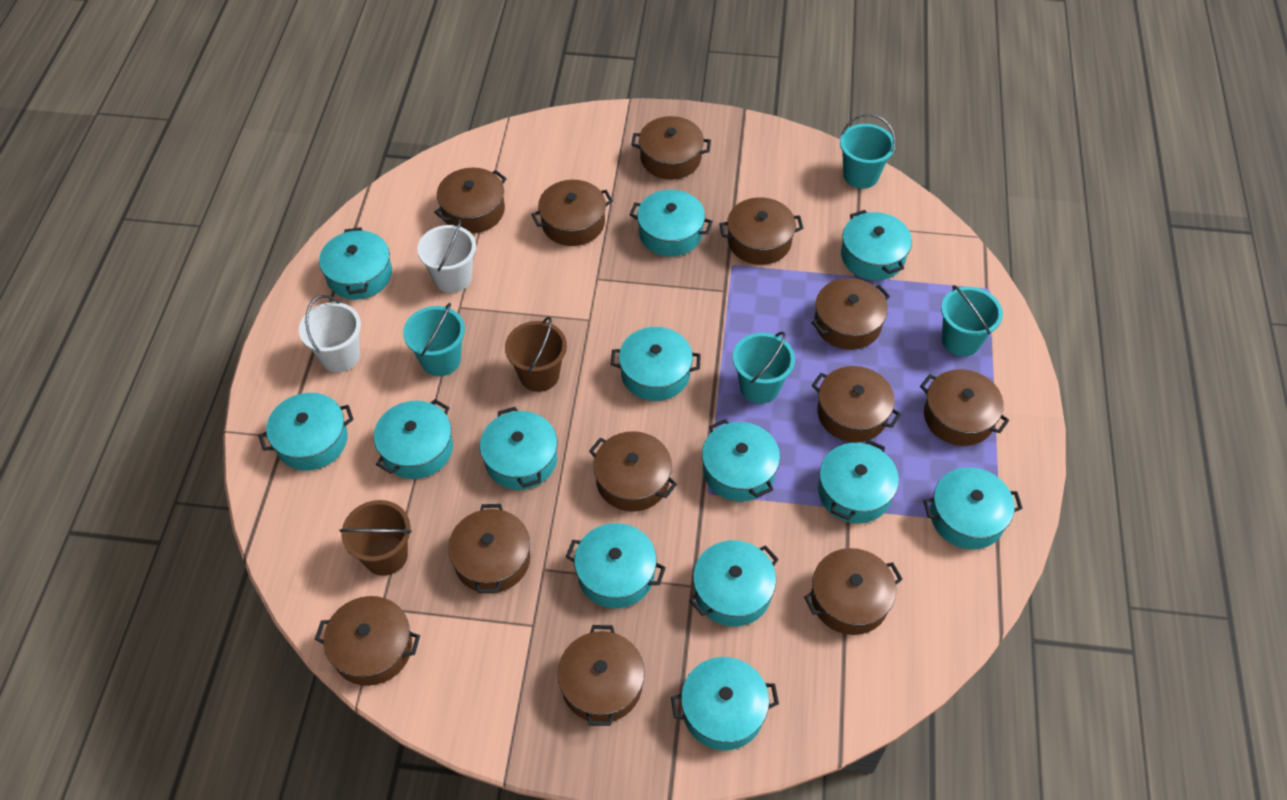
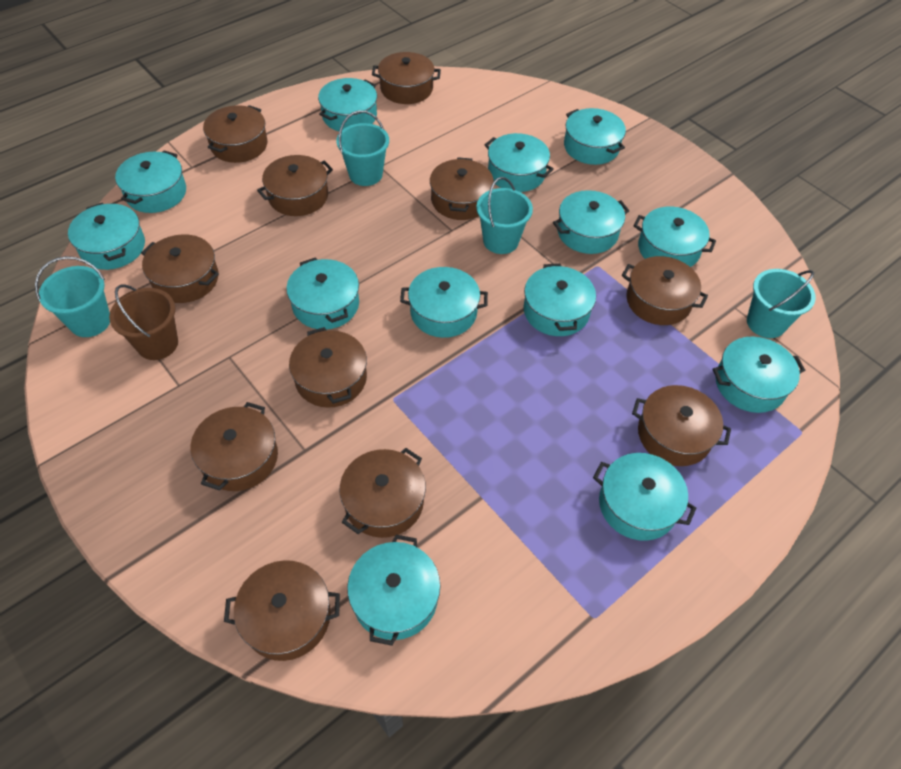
brown bucket: [340,500,412,576] [505,317,567,392] = 2 -> [109,284,178,360] = 1
brown pot: [315,596,420,686] [434,168,507,233] [448,504,530,593] [531,180,613,246] [557,625,645,726] [589,431,677,512] [631,116,711,179] [719,197,803,265] [804,548,903,635] [811,278,890,350] [812,366,901,442] [920,369,1009,446] = 12 -> [141,234,219,303] [191,402,278,491] [203,105,268,163] [224,560,340,661] [257,155,333,216] [289,327,367,408] [340,448,426,538] [372,52,441,104] [430,157,494,220] [622,256,708,325] [632,385,731,466] = 11
white bucket: [299,295,361,373] [417,220,476,293] = 2 -> none = 0

